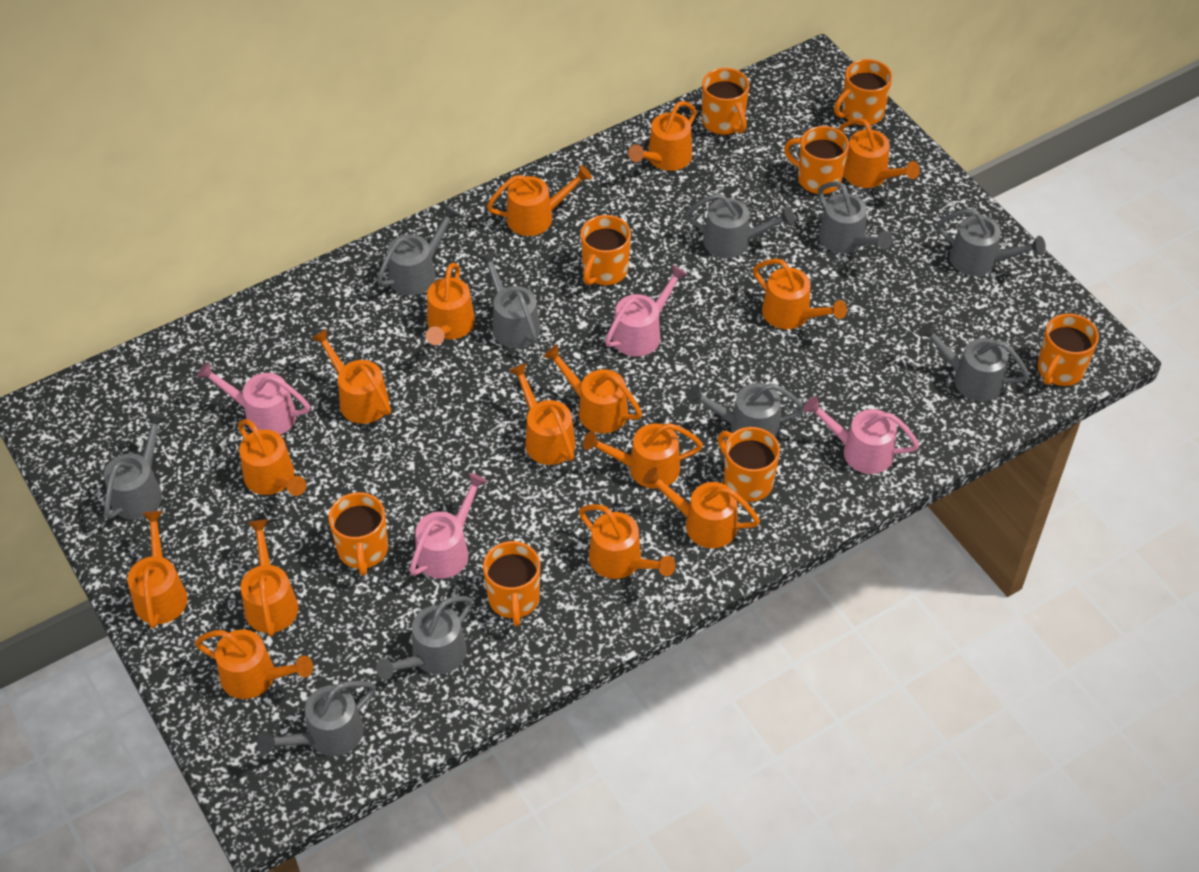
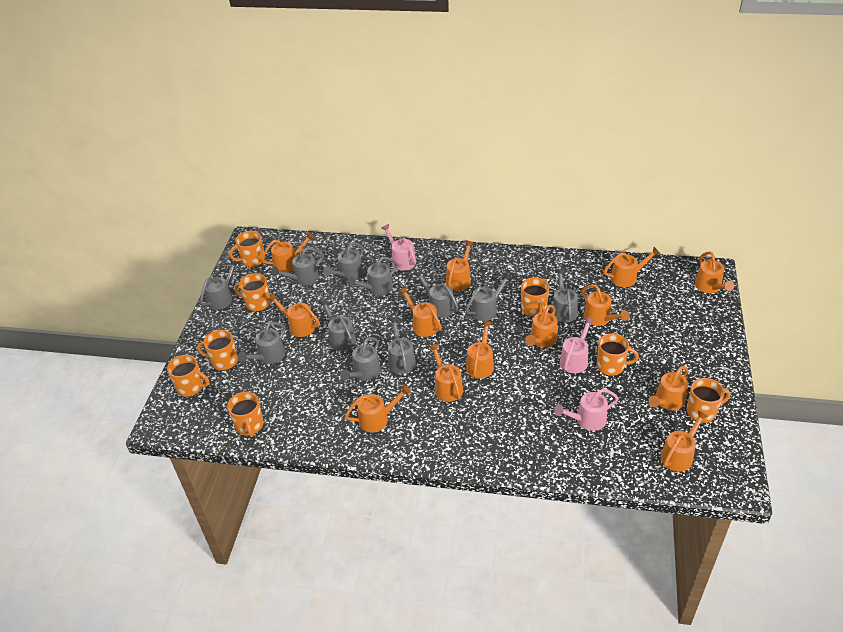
grey watering can: [104,412,167,519] [257,681,376,756] [376,596,473,680] [377,205,460,296] [478,251,540,348] [685,193,795,258] [686,383,804,439] [818,181,893,253] [918,322,1029,401] [937,209,1046,276] = 10 -> [200,260,238,310] [238,322,286,364] [272,247,323,285] [319,298,356,351] [323,242,364,281] [340,337,381,381] [347,257,398,295] [388,317,416,374] [414,270,459,318] [466,272,512,321] [551,269,578,322] = 11
orange watering can: [127,511,188,629] [195,630,313,699] [238,419,306,496] [241,519,298,637] [311,329,391,424] [426,263,475,345] [487,165,592,236] [508,363,575,465] [543,345,642,433] [579,504,676,579] [583,423,703,489] [628,101,697,171] [643,467,760,548] [753,259,847,329] [838,118,920,188] = 15 -> [261,232,315,272] [267,293,320,337] [345,385,411,432] [399,287,442,337] [429,343,463,402] [446,240,474,291] [466,321,494,379] [525,304,557,347] [582,284,629,326] [604,247,660,287] [648,366,689,410] [661,410,708,472] [695,251,734,293] = 13
pink watering can: [197,362,310,435] [409,473,487,579] [605,265,688,357] [803,396,919,474] = 4 -> [381,224,416,270] [554,389,619,431] [560,317,595,373] = 3

